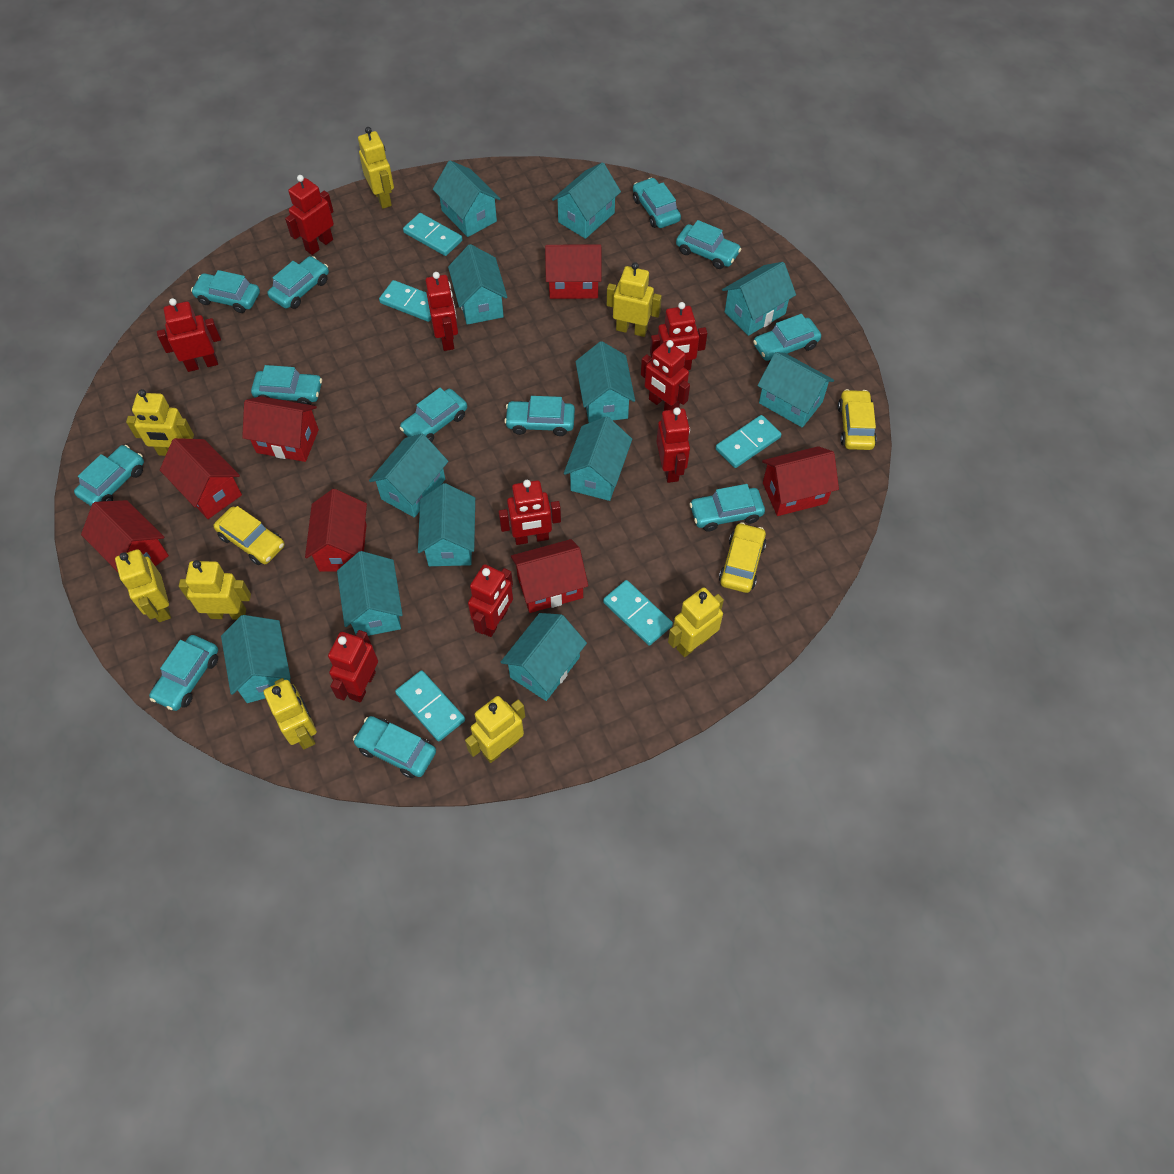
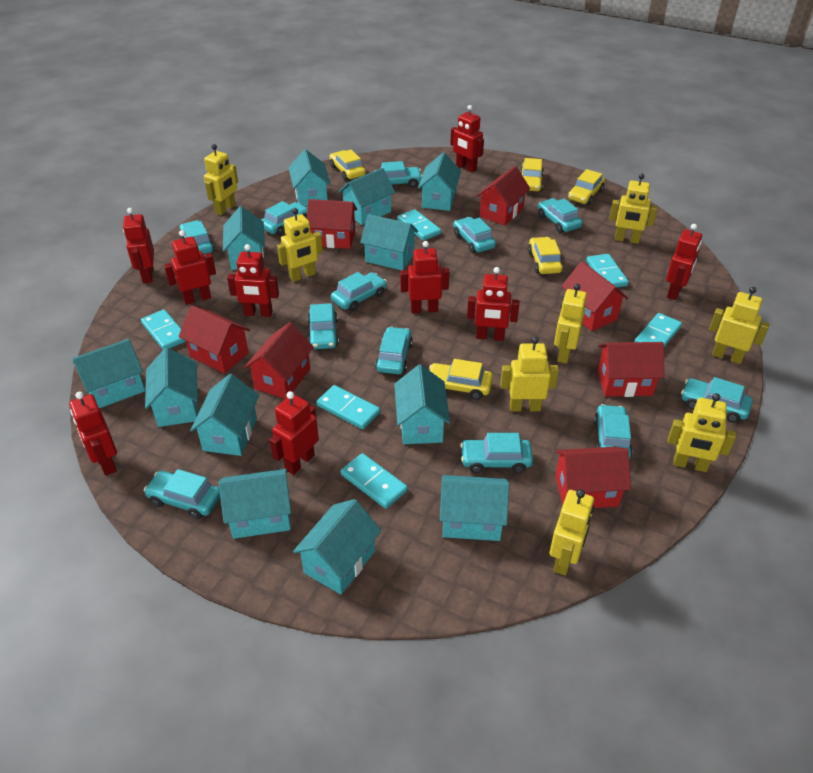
turquoise domino: [379,280,431,322] [395,670,465,741] [403,213,463,256] [603,580,673,646] [716,415,781,468] = 5 -> [141,310,186,350] [317,385,380,429] [341,453,408,509] [397,209,441,241] [586,254,629,287] [634,313,682,347] = 6
yellow car: [213,506,285,565] [719,522,766,593] [838,389,877,450] = 3 -> [329,150,366,180] [429,359,493,400] [520,158,544,192] [528,237,563,274] [568,169,605,205] = 5

